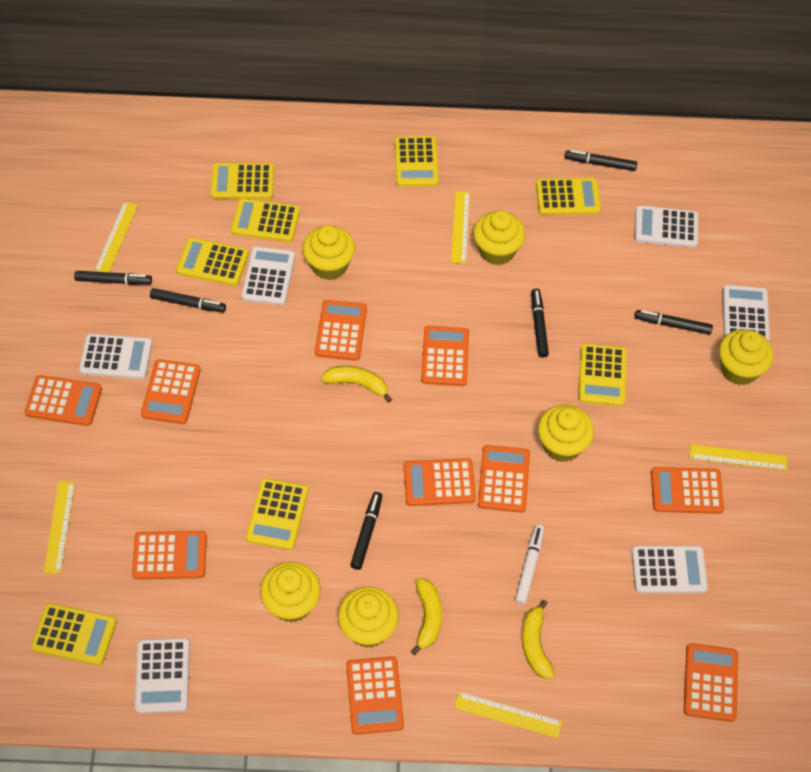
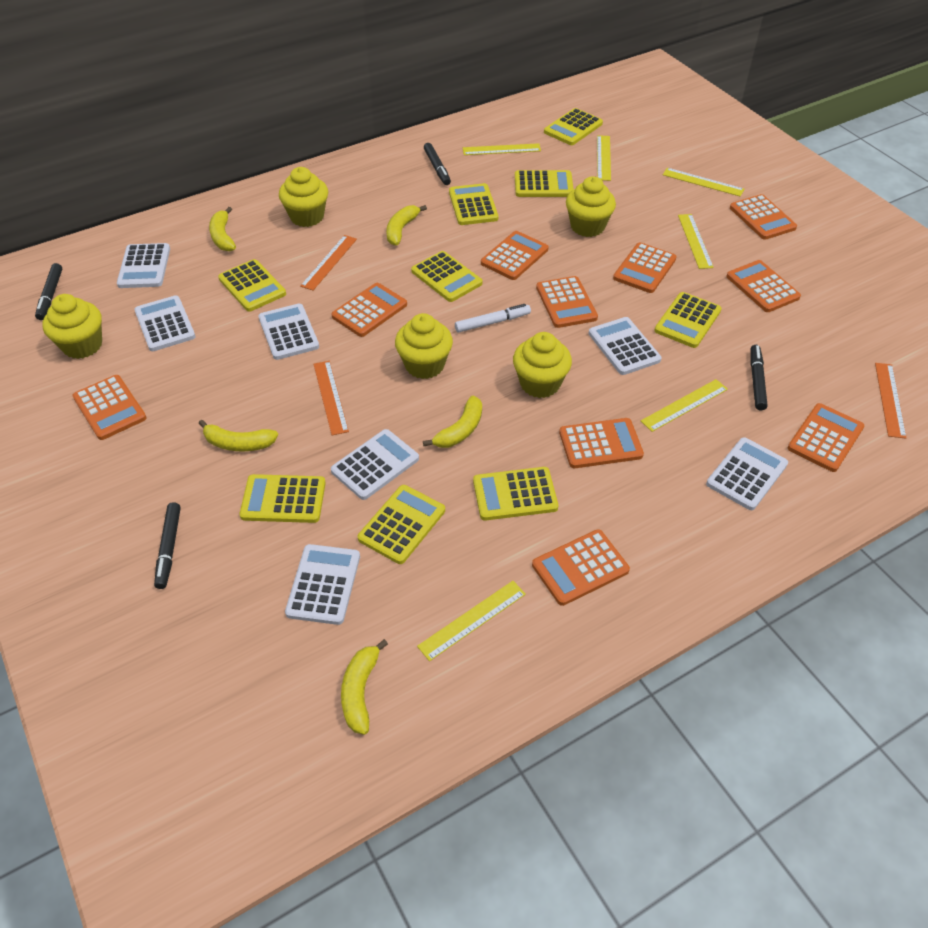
black marker: [74,271,152,285] [150,288,226,313] [350,492,382,570] [531,289,549,358] [565,150,637,171] [635,310,713,335] = 6 -> [35,263,62,320] [154,502,181,589] [424,143,451,185] [750,345,768,410] = 4
orange ruler: none = 0 -> [300,235,357,290] [313,361,349,435] [875,363,907,438] = 3
white calculator: [79,334,152,379] [135,638,190,713] [241,246,295,305] [632,546,708,593] [634,205,698,248] [722,285,770,341] = 6 -> [117,243,170,288] [134,295,196,351] [258,304,319,360] [285,544,360,625] [331,429,419,500] [589,317,662,375] [706,437,788,510] = 7
yellow banana: [321,366,392,403] [411,578,442,655] [522,600,555,679] = 3 -> [199,420,278,452] [209,207,236,251] [341,639,388,735] [386,205,427,246] [423,396,482,448] = 5
yellow calculator: [31,603,117,665] [176,238,249,286] [211,163,274,199] [231,198,300,242] [246,478,308,550] [394,136,439,187] [536,178,601,215] [578,344,627,406] = 8 -> [218,259,286,312] [240,474,326,523] [358,485,445,564] [411,251,482,302] [449,183,498,225] [473,467,558,521] [515,170,574,197] [544,108,603,145] [654,292,722,348] = 9
yellow cupcake: [260,562,321,622] [302,225,355,280] [338,587,399,648] [473,210,525,265] [538,405,594,462] [719,329,774,385] = 6 -> [42,294,102,359] [279,167,328,227] [395,313,453,379] [513,332,572,398] [566,176,616,237] = 5
yellow ruler: [43,481,75,574] [94,202,138,272] [451,191,470,263] [454,692,562,738] [690,444,787,470] = 5 -> [417,581,526,661] [463,143,541,155] [597,135,611,181] [641,379,728,432] [663,168,744,197] [678,214,714,269] = 6

